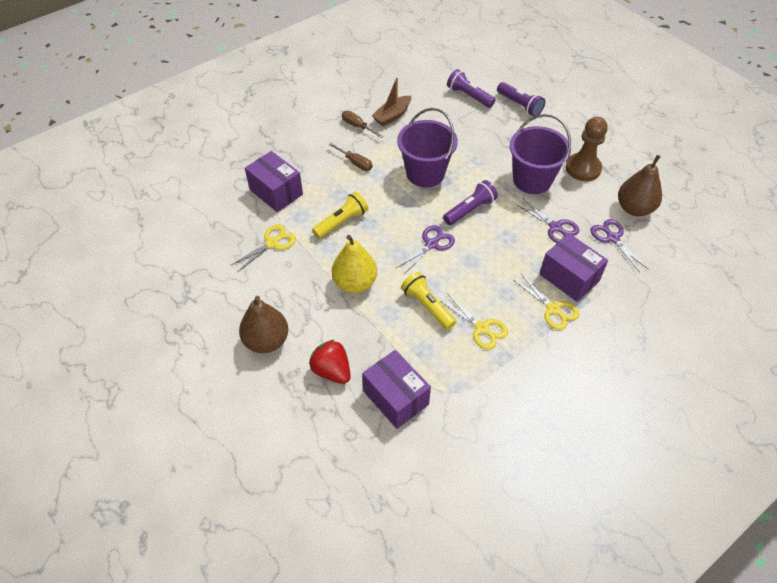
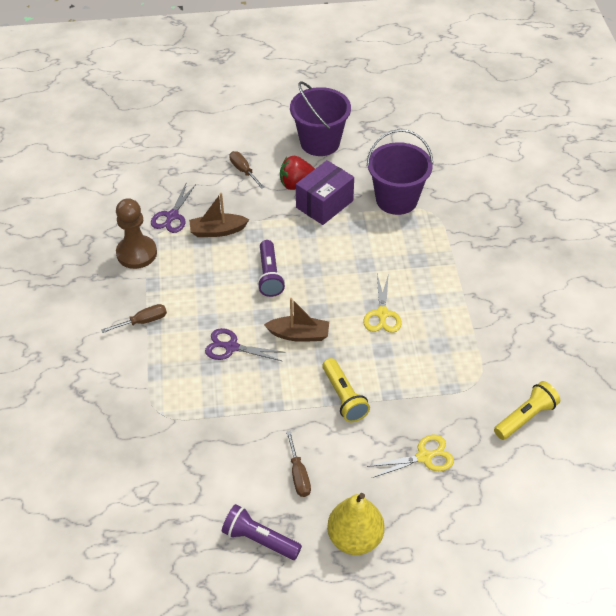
brown boat: [372,77,411,126] = 1 -> [189,193,249,237] [264,298,329,342] = 2
brown pear: [239,296,288,353] [618,155,662,216] = 2 -> none = 0
brown screwdriver: [328,142,373,171] [342,111,383,138] = 2 -> [101,304,167,333] [229,151,265,189] [286,431,311,497] = 3
purple box: [245,151,303,212] [362,350,431,429] [540,233,608,302] = 3 -> [296,160,354,225] = 1
purple flashlight: [443,180,498,225] [447,69,496,108] [497,82,545,117] = 3 -> [222,504,302,560] [257,240,285,297] = 2
purple scissors: [396,225,455,274] [516,199,579,243] [591,219,648,272] = 3 -> [151,182,196,233] [205,328,286,361] = 2
yellow scissors: [230,224,296,272] [440,294,508,350] [513,274,579,330] = 3 -> [363,273,402,333] [367,435,454,478] = 2

